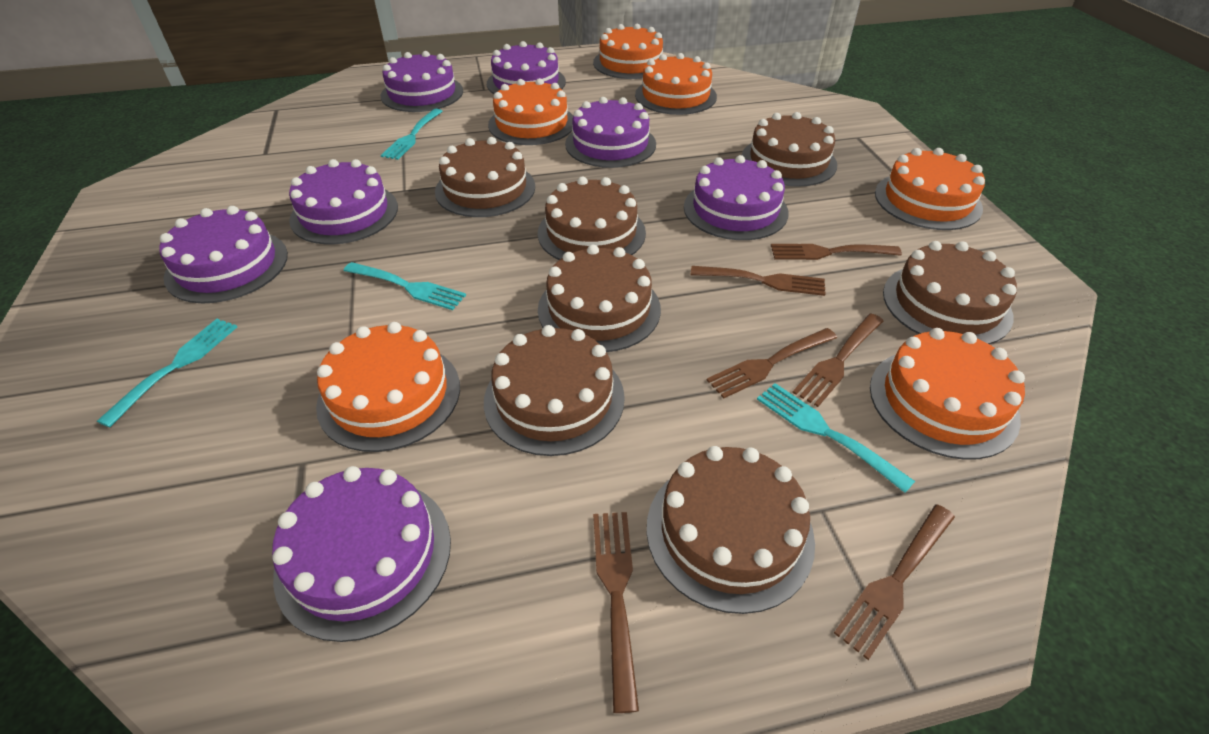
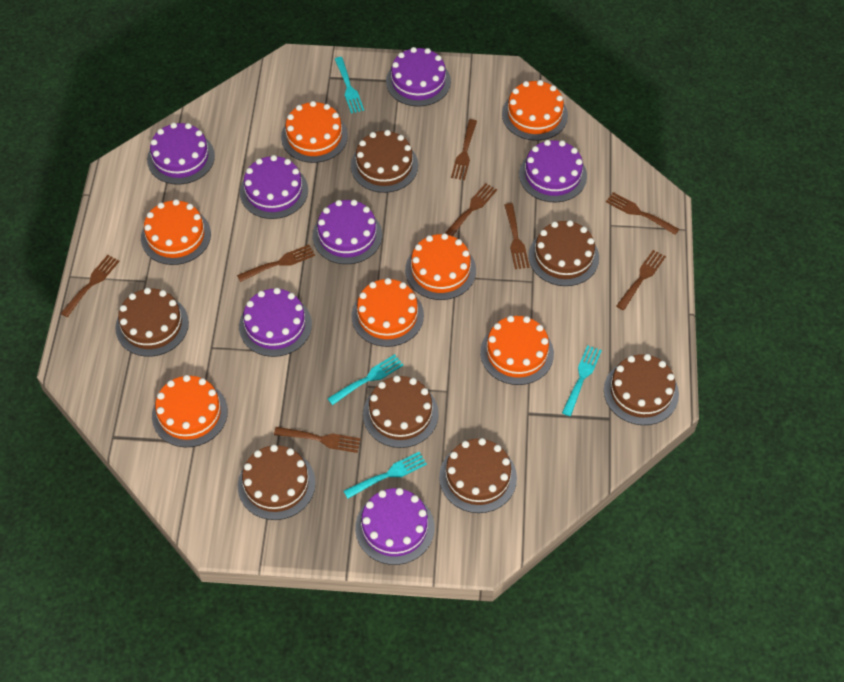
brown fork: [593,512,639,713] [691,266,826,296] [707,328,837,399] [771,244,902,260] [792,314,883,407] [834,505,955,660] = 6 -> [61,255,119,317] [237,245,315,282] [274,427,361,453] [445,183,497,236] [451,119,477,180] [505,203,529,269] [606,192,679,235] [616,250,666,310] = 8
orange cake: [316,322,460,452] [488,78,573,145] [593,24,663,79] [635,53,717,115] [870,328,1025,460] [875,148,985,230] = 6 -> [141,199,211,265] [152,375,228,447] [281,101,348,163] [351,278,424,347] [405,233,476,300] [480,316,554,385] [502,80,568,141] = 7

